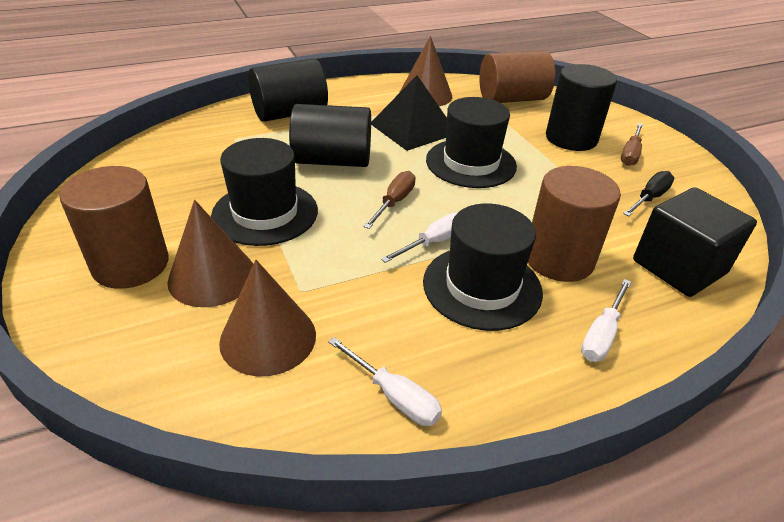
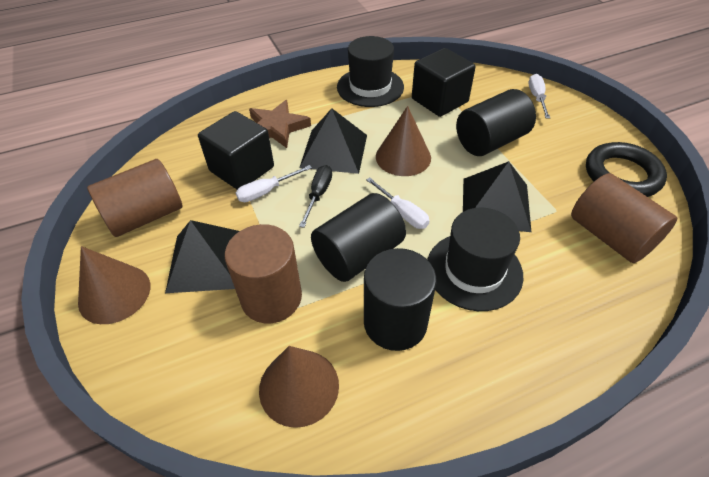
black cube: [633,187,757,297] = 1 -> [198,111,274,189] [412,48,476,117] = 2
black hat: [211,138,318,246] [423,203,543,331] [426,97,517,188] = 3 -> [337,36,404,107] [427,208,523,311] = 2
black pyramid: [371,75,447,151] = 1 -> [165,220,239,293] [299,108,367,174] [463,161,531,232] = 3
black ring: none = 0 -> [586,142,667,197] = 1
brown screwdriver: [364,171,416,229] [621,123,643,166] = 2 -> none = 0
brown star: none = 0 -> [249,100,311,148] = 1

